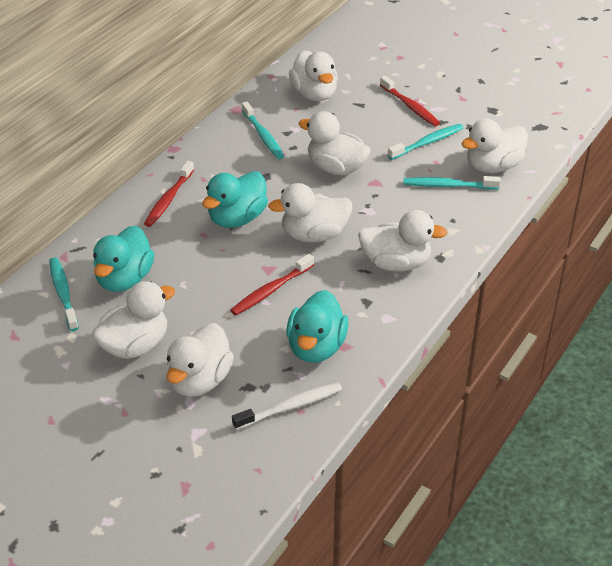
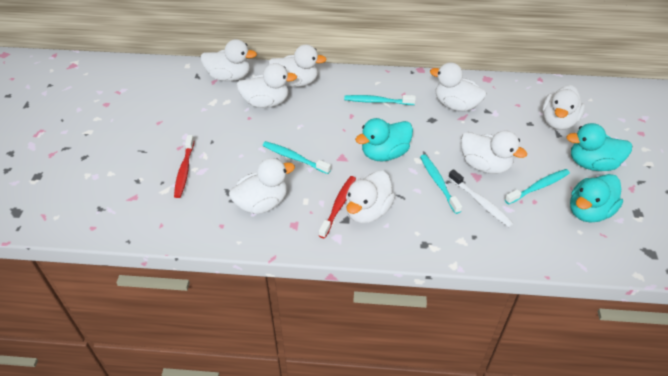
red toothbrush: [144,161,194,227] [230,254,314,315] [380,76,440,126] = 3 -> [174,135,194,198] [319,176,356,238] = 2
white duck: [92,281,175,359] [166,323,234,397] [268,183,352,242] [289,50,338,101] [298,111,371,175] [358,210,448,271] [461,119,528,173] = 7 -> [201,39,257,81] [229,158,295,214] [237,63,297,108] [269,44,327,87] [346,171,395,223] [430,62,486,112] [461,130,527,174] [542,85,585,130] = 8

